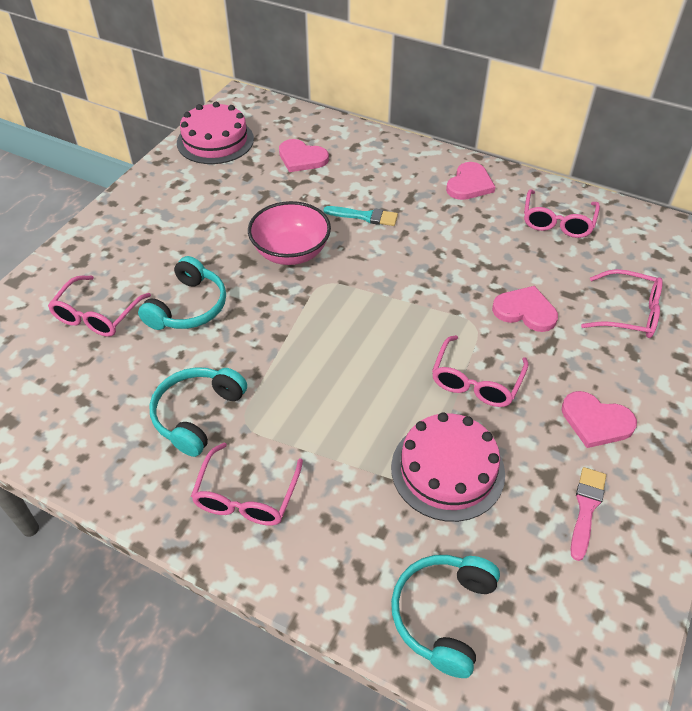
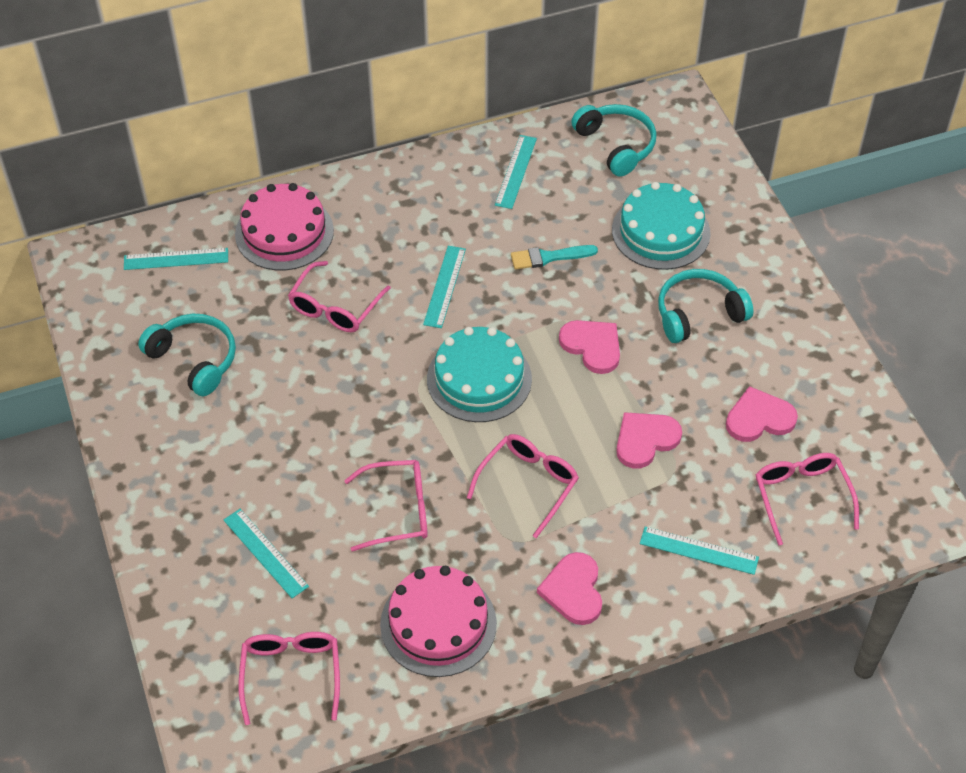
pink bowl: [248,201,331,265] = 1 -> none = 0
pink brush: [570,467,606,561] = 1 -> none = 0
turquoise cake: none = 0 -> [427,327,532,422] [612,182,711,270] = 2
turquoise ruler: none = 0 -> [124,248,228,270] [224,509,309,598] [423,246,466,328] [495,135,537,209] [640,526,759,575] = 5

